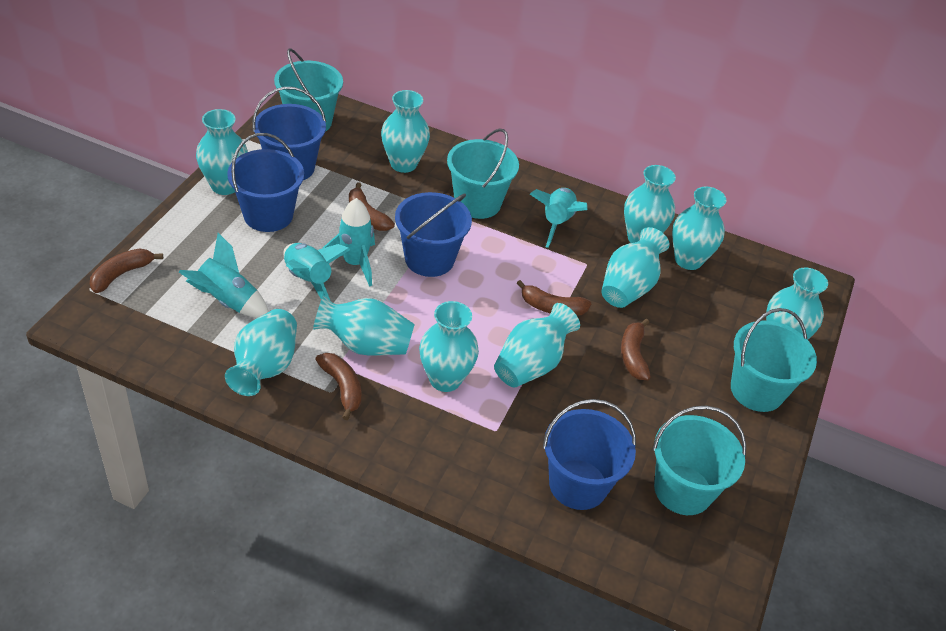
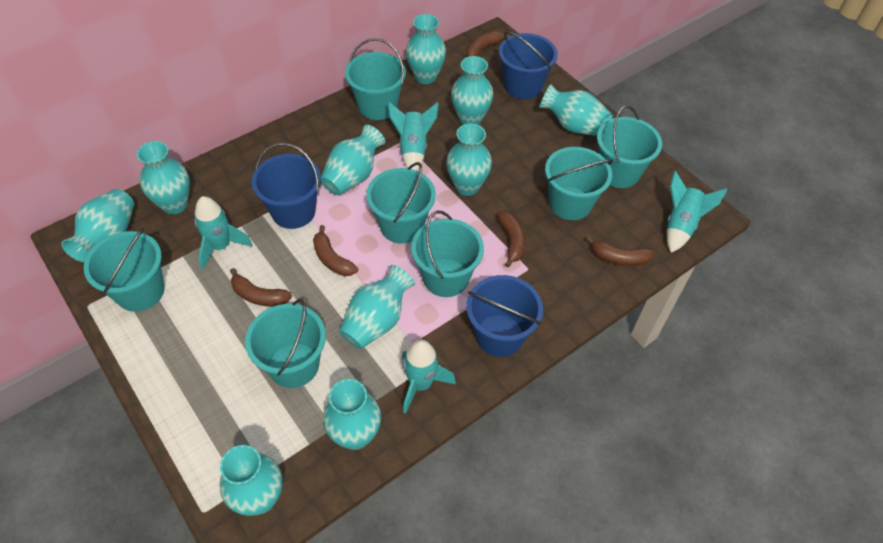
blue bucket: [227,133,304,232] [252,87,326,180] [395,192,472,277] [543,399,636,510] = 4 -> [252,143,321,229] [466,275,543,357] [499,31,558,99] = 3
turquoise bucket: [274,48,343,132] [447,128,519,219] [653,406,746,515] [731,308,817,412] = 4 -> [84,227,164,312] [245,299,326,388] [345,38,406,120] [366,162,436,244] [411,211,484,297] [545,147,613,220] [597,105,662,188] = 7

